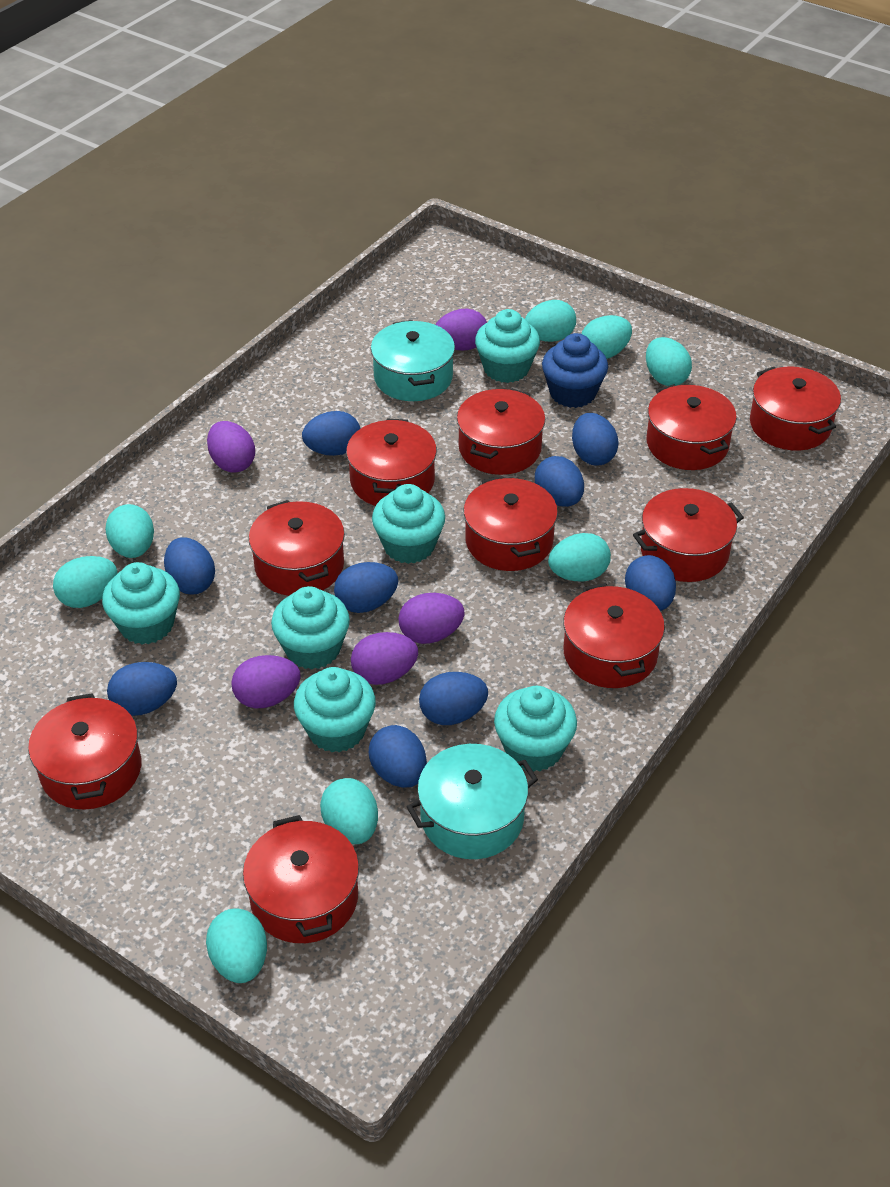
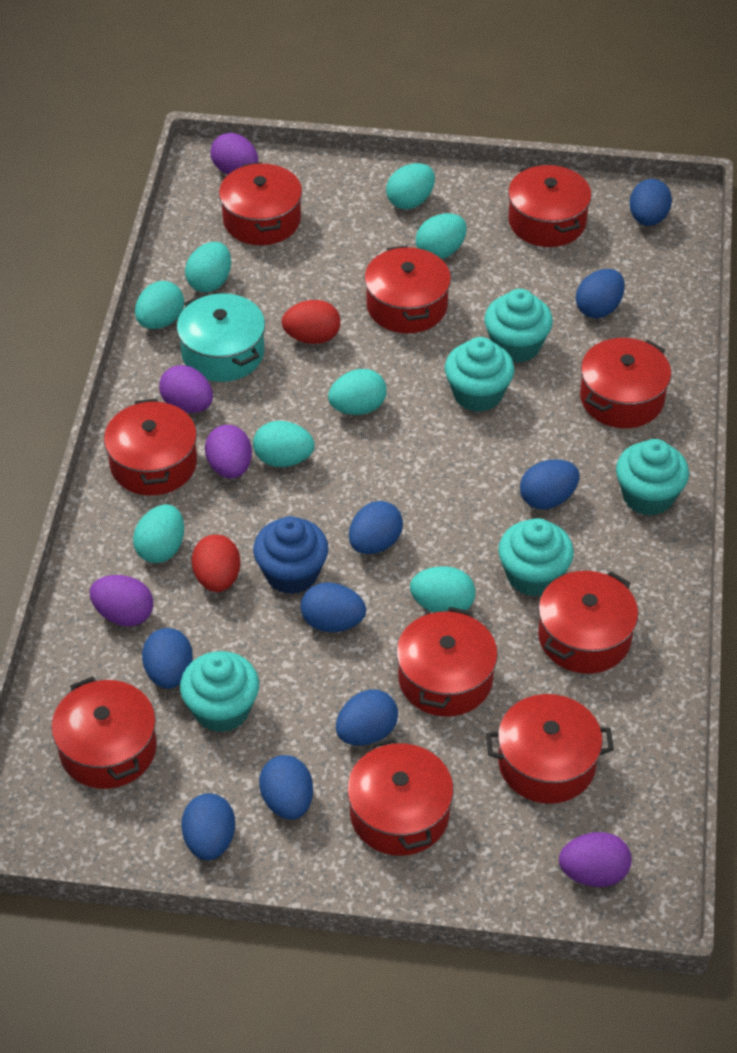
red egg: none = 0 -> [192,535,241,592] [282,300,340,344] = 2
turquoise cupcake: [102,562,180,645] [271,586,350,669] [294,667,376,753] [372,484,445,564] [475,309,540,383] [494,686,577,772] = 6 -> [180,651,259,733] [445,337,514,412] [485,289,553,363] [498,518,574,597] [616,439,689,516] = 5
turquoise pot: [371,320,455,401] [407,744,538,859] = 2 -> [177,293,265,382] = 1

